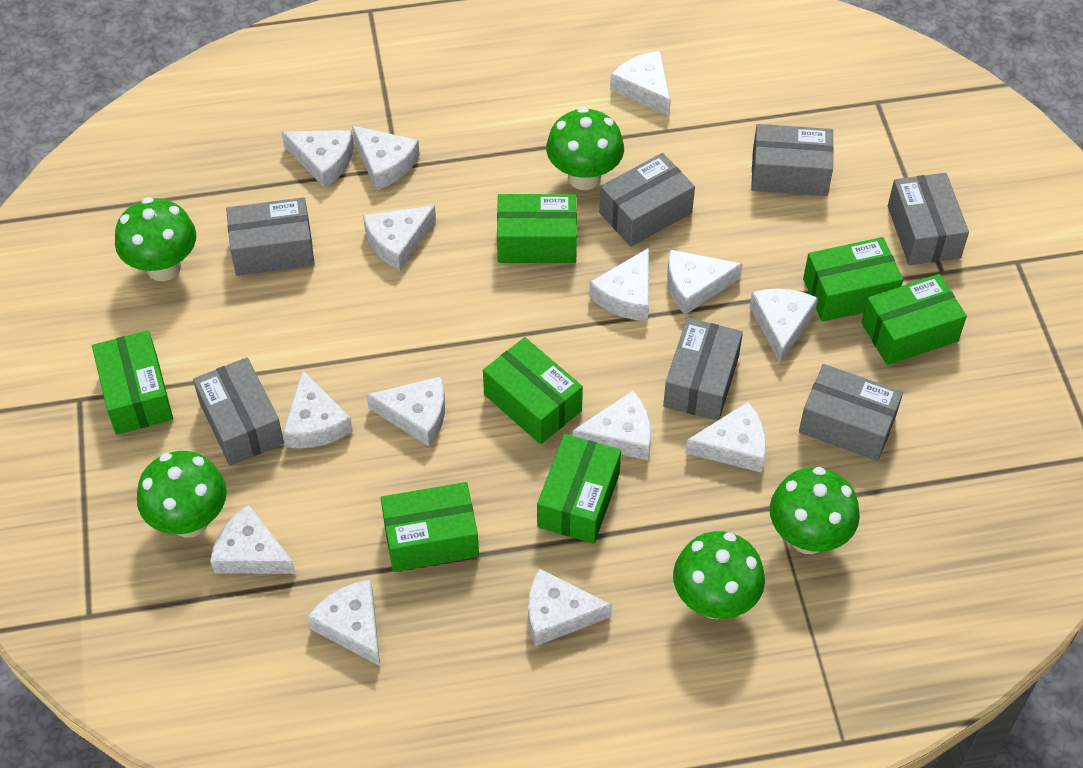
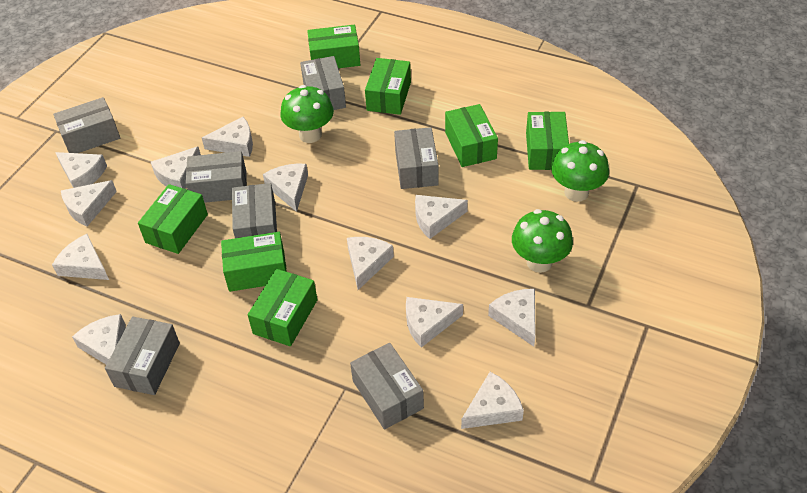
green mushroom: [115,197,196,281] [137,451,227,537] [546,107,624,190] [673,531,765,619] [770,467,860,554] = 5 -> [281,85,334,143] [512,209,573,273] [551,140,609,202] = 3
white cheese: [210,504,296,574] [282,130,354,188] [282,370,353,448] [307,579,380,666] [352,126,420,190] [363,205,436,270] [366,376,445,446] [528,568,612,646] [572,390,651,460] [589,248,649,321] [610,51,671,116] [667,249,743,315] [685,401,766,473] [750,289,818,363] = 14 -> [52,234,109,280] [55,152,107,188] [61,180,117,227] [72,314,126,365] [151,146,201,189] [202,117,253,157] [263,164,308,212] [347,237,394,290] [406,297,463,348] [415,195,468,239] [461,372,524,429] [488,289,536,347] = 12

